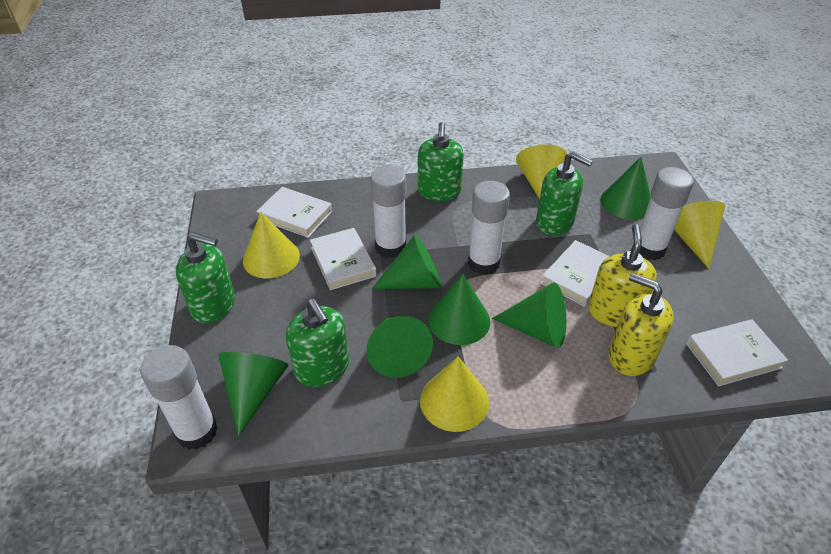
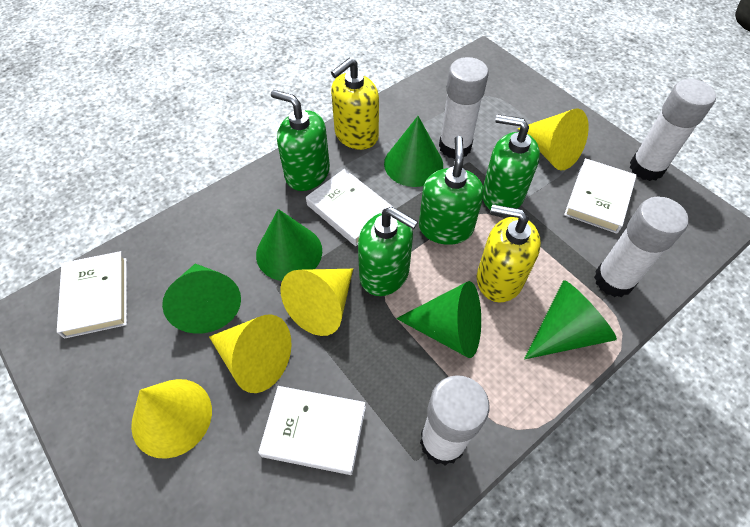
green cone: [218,352,288,436] [366,316,433,378] [372,234,442,289] [428,274,490,345] [492,283,566,348] [601,157,651,220] = 6 -> [162,263,241,334] [256,209,322,281] [384,116,443,187] [396,281,481,358] [524,280,617,360] = 5

